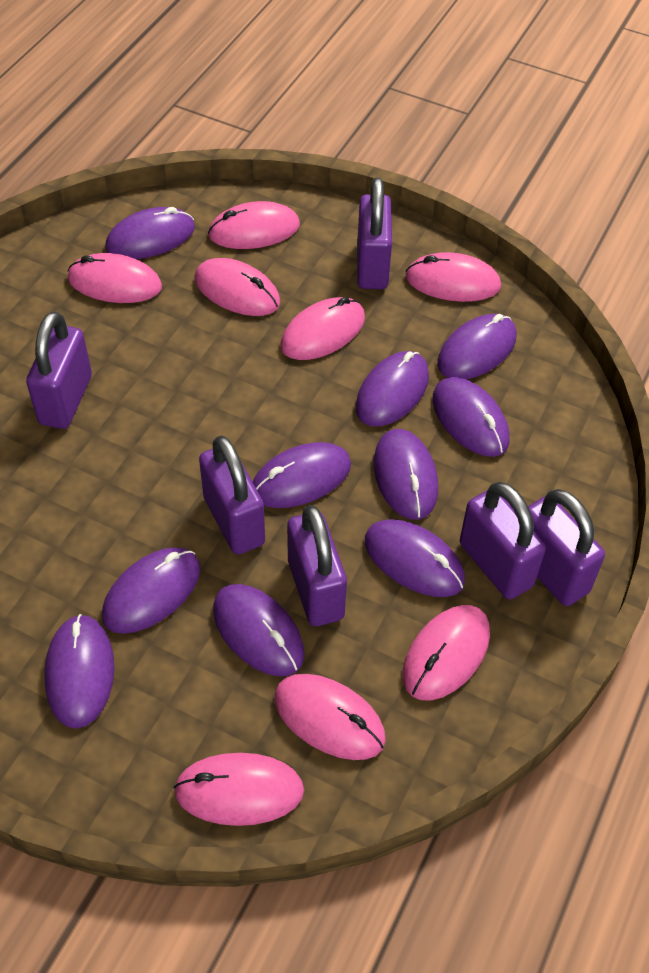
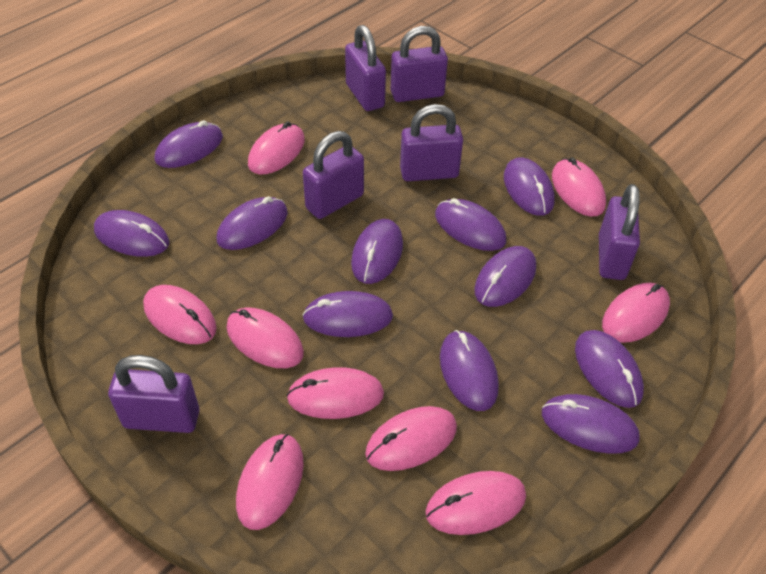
pink mouse: [67,253,162,303] [174,753,304,826] [195,258,280,316] [208,201,300,249] [274,674,386,760] [281,297,365,360] [403,605,490,701] [406,252,501,302] = 8 -> [143,285,217,344] [227,308,304,368] [236,434,304,530] [248,122,305,174] [286,367,384,419] [365,406,457,471] [425,471,526,535] [552,157,606,217] [602,283,670,343] = 9
purple mouse: [44,614,114,728] [102,547,200,634] [105,207,195,259] [213,584,305,676] [253,442,351,508] [356,351,429,426] [365,519,465,597] [374,429,438,520] [432,377,509,457] [437,314,517,379] = 10 -> [94,210,169,257] [155,120,223,168] [217,196,288,250] [302,291,393,337] [351,219,403,284] [435,198,506,251] [440,330,499,411] [474,246,536,307] [504,157,555,216] [542,394,640,454] [575,330,644,408] = 11

